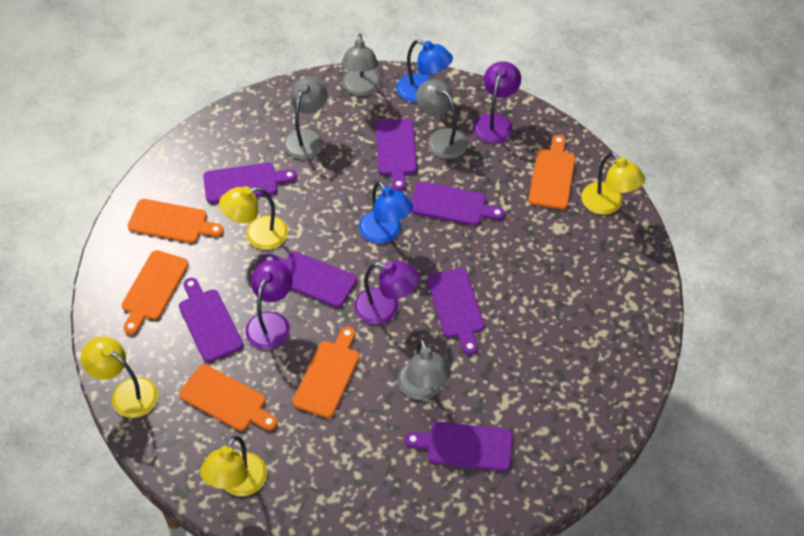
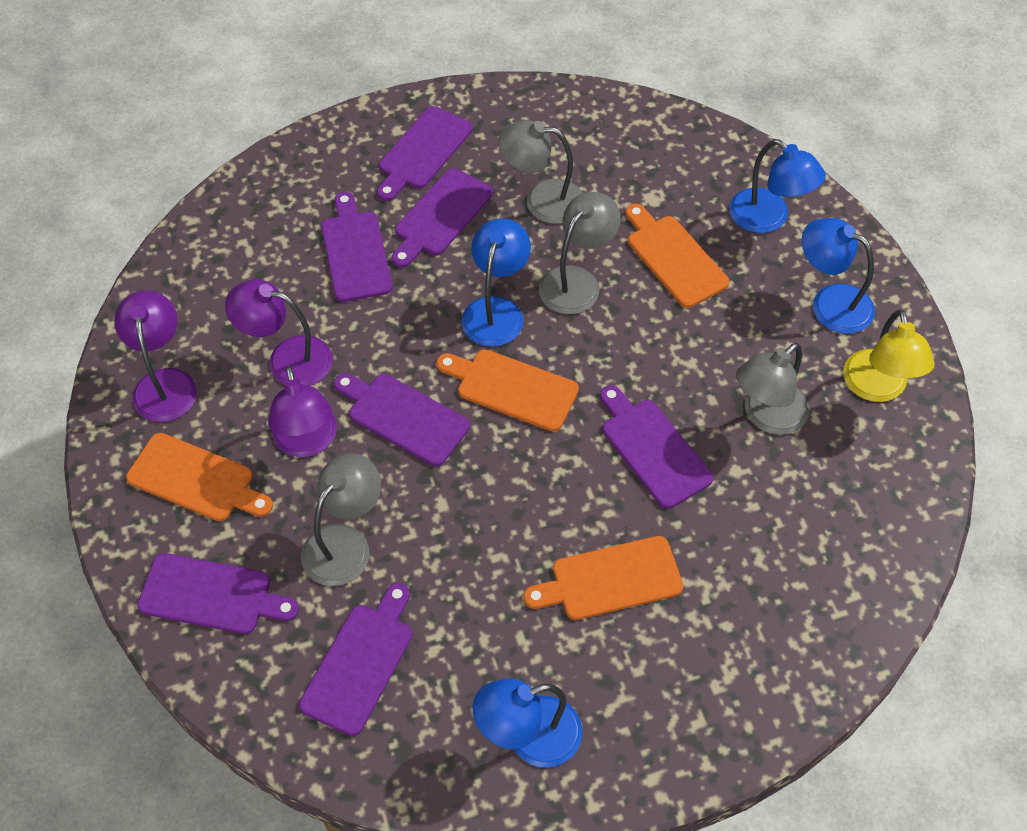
blue lamp: [359,181,413,244] [397,40,453,102] = 2 -> [462,218,531,347] [473,679,582,768] [729,139,826,233] [802,218,875,334] = 4
orange cutting board: [122,250,189,335] [128,199,224,243] [179,364,278,431] [293,327,359,418] [529,135,575,209] = 5 -> [126,433,273,521] [436,349,579,431] [524,536,683,620] [626,204,729,308] = 4
yellow lamp: [81,336,158,418] [200,436,267,496] [219,186,288,250] [581,152,645,215] = 4 -> [843,310,934,402] = 1

